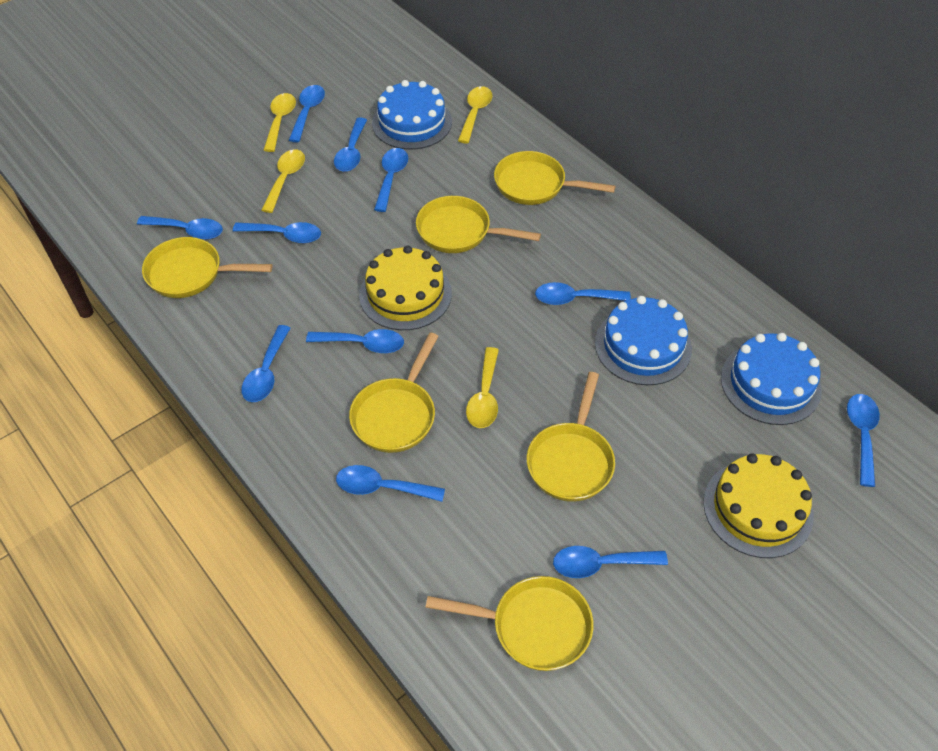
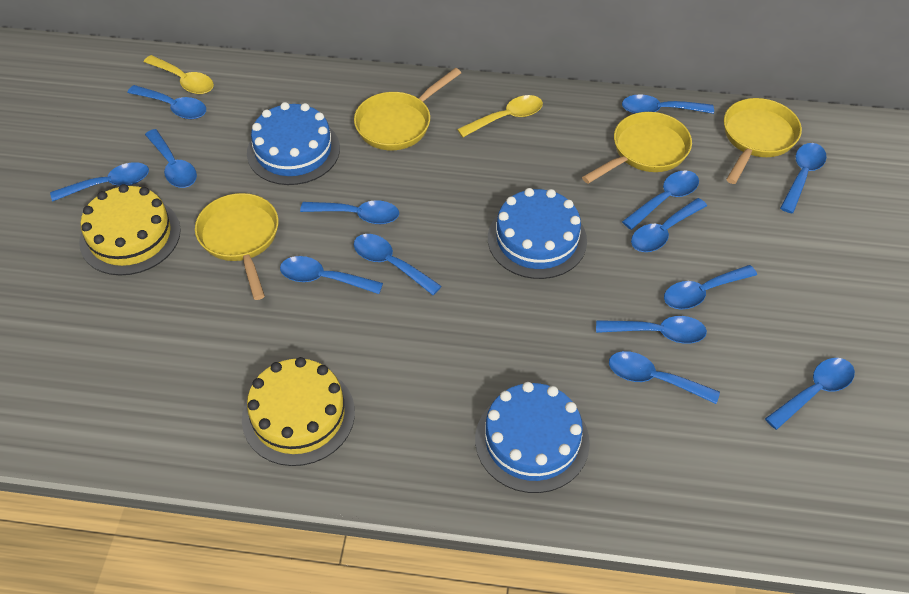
blue spoon: [137,216,223,240] [233,222,321,243] [242,325,290,402] [289,85,325,143] [306,329,404,353] [334,118,367,172] [336,465,445,502] [374,148,408,212] [535,282,631,305] [553,546,668,578] [847,394,880,487] = 11 -> [50,162,149,202] [127,85,206,119] [145,129,197,188] [280,256,383,294] [300,200,399,224] [354,234,441,295] [596,316,707,344] [609,351,720,404] [622,94,714,114] [622,171,699,230] [631,198,707,252] [664,265,757,310] [765,358,855,430] [780,143,827,213] = 14
yellow pan: [142,237,273,298] [349,333,439,453] [416,196,541,253] [426,576,593,671] [494,151,615,205] [527,372,615,502] = 6 -> [195,193,279,300] [354,68,461,150] [582,112,692,184] [724,98,802,184] = 4
yellow spoon: [261,149,305,213] [264,93,296,152] [458,86,493,143] [466,347,499,428] = 4 -> [144,55,214,94] [457,95,543,137] = 2

